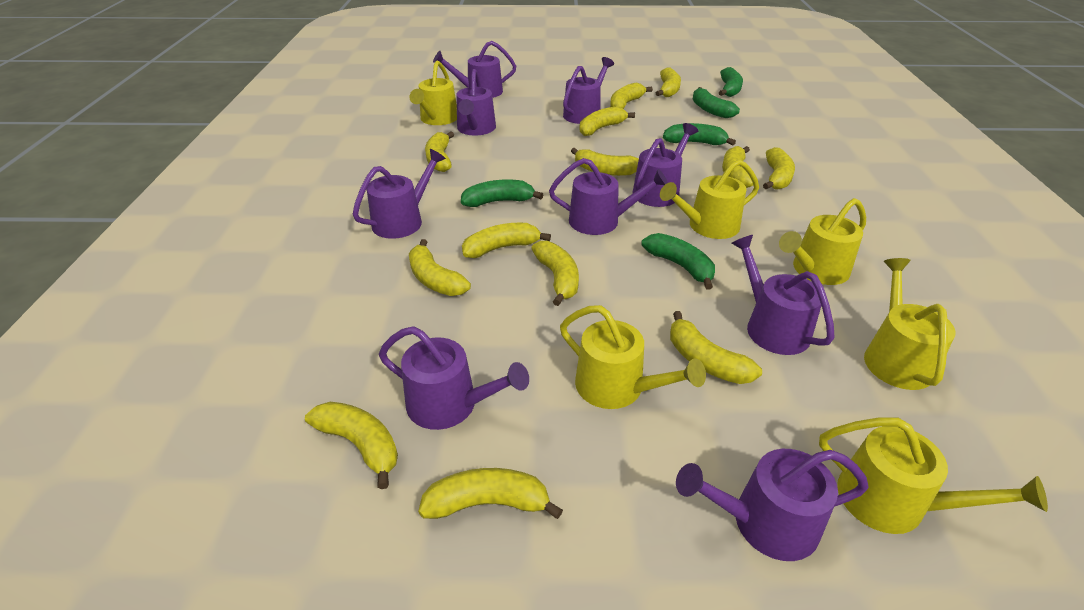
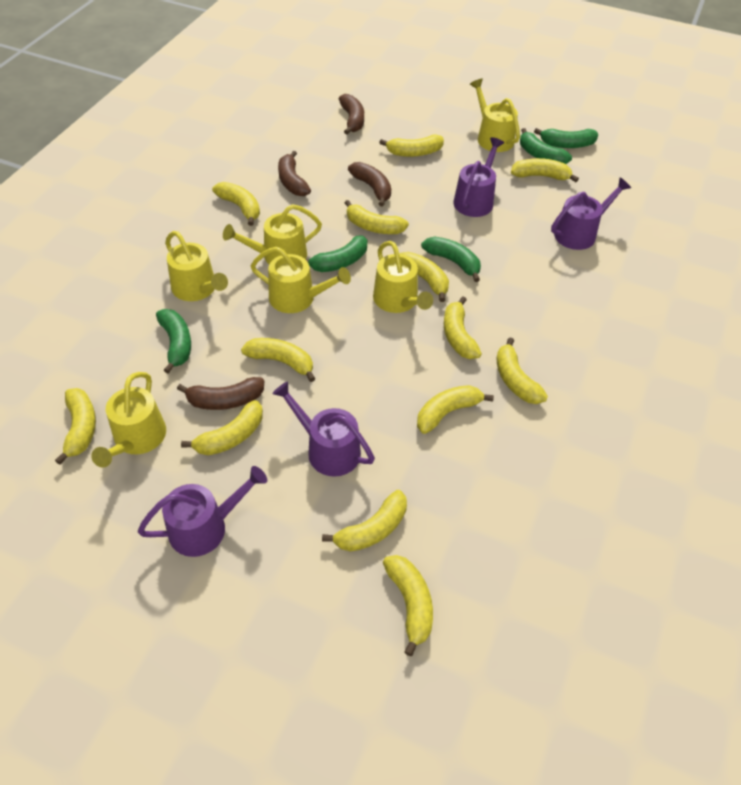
brown banana: none = 0 -> [177,377,264,410] [278,151,311,196] [339,94,364,135] [348,162,391,207] = 4
purple watering can: [353,149,446,239] [379,326,529,430] [433,41,516,98] [456,69,496,136] [549,158,668,235] [563,57,614,124] [633,123,698,207] [676,449,869,561] [732,235,834,355] = 9 -> [138,466,267,557] [272,381,375,477] [453,137,504,217] [551,178,631,250] = 4

